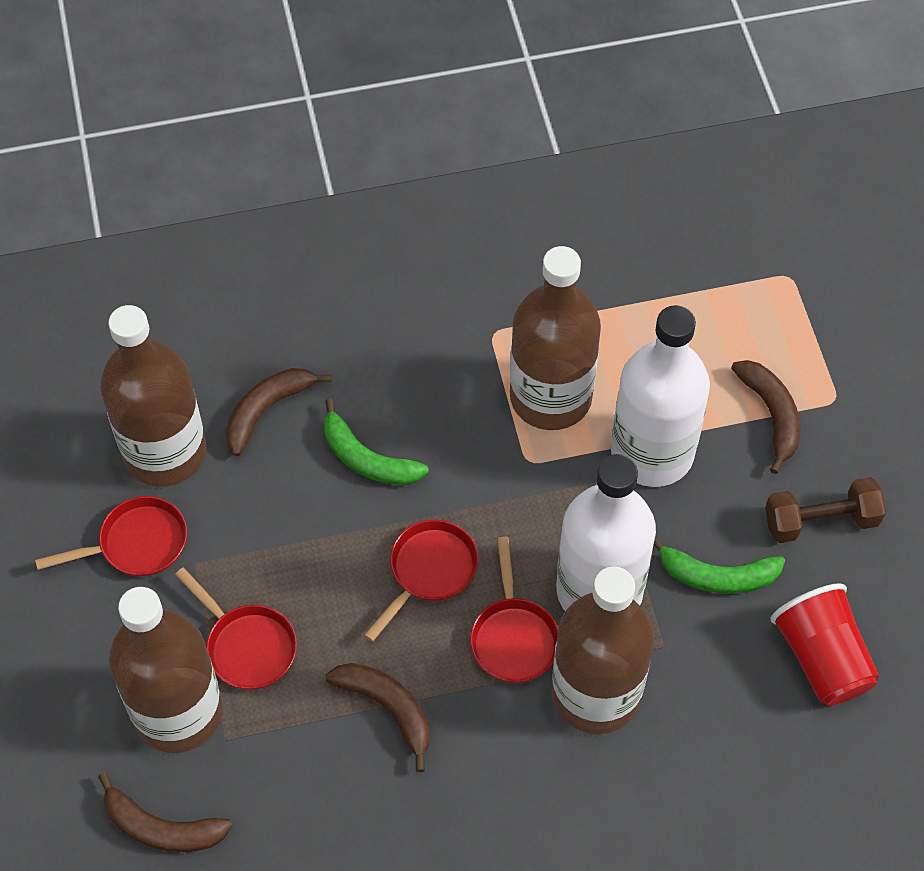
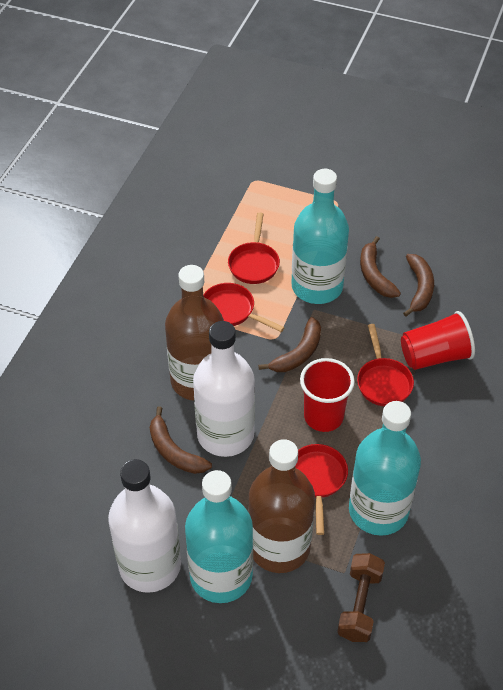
brown bottle: [100,305,206,487] [109,587,223,753] [510,246,601,430] [552,566,654,734] = 4 -> [165,265,224,401] [248,439,315,573] = 2
green banana: [324,399,429,485] [654,536,785,594] = 2 -> none = 0
red cup: [771,583,879,706] = 1 -> [300,358,355,432] [401,311,475,370] = 2
turquoise bottle: none = 0 -> [185,470,253,603] [292,169,349,304] [349,401,421,536] = 3

